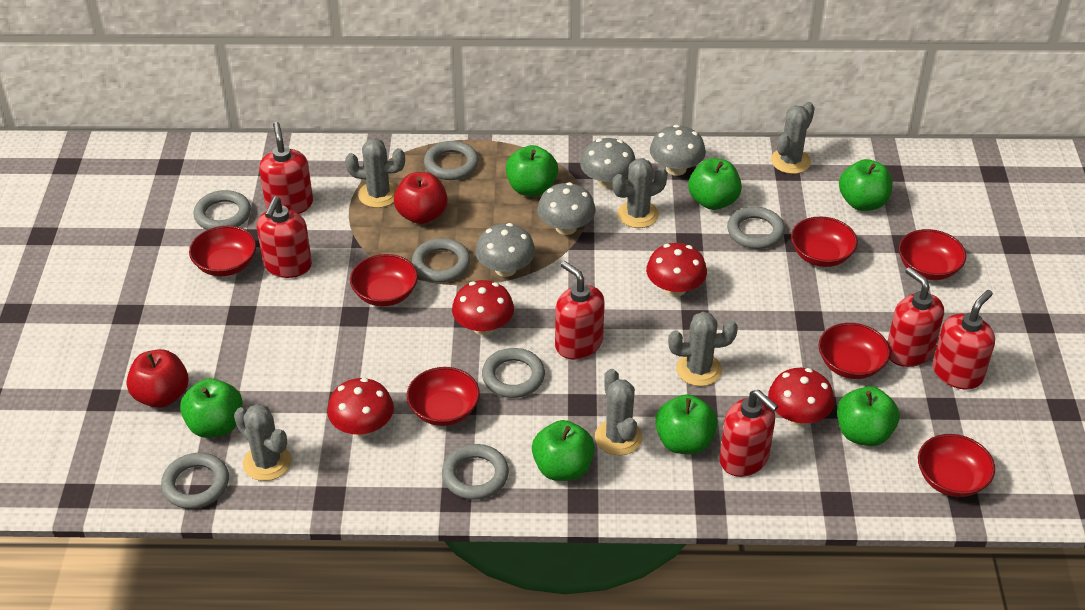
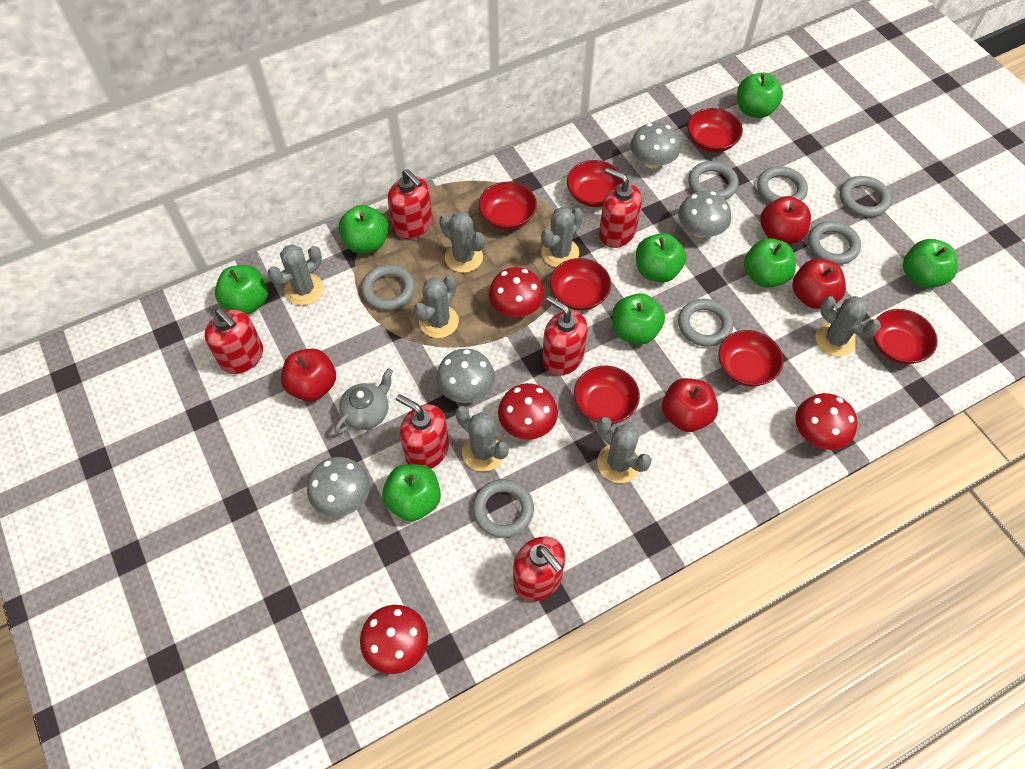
green apple: [180,378,243,438] [506,145,558,196] [532,420,595,481] [655,394,718,454] [688,158,742,210] [837,386,899,446] [839,159,893,211] = 7 -> [215,265,268,314] [339,205,389,253] [382,464,441,521] [612,293,665,344] [636,233,686,282] [737,73,783,118] [744,238,796,288] [903,239,958,288] = 8
grey cactus: [234,404,292,481] [345,138,405,208] [595,369,642,455] [612,158,668,228] [668,312,738,386] [771,102,815,174] = 6 -> [268,244,323,305] [414,275,459,338] [439,211,485,273] [455,406,509,472] [541,207,583,267] [597,417,651,483] [816,296,881,357] = 7
grey teapot: none = 0 -> [335,368,393,434] = 1
red apple: [126,349,189,408] [394,172,448,224] = 2 -> [281,349,336,401] [662,378,718,432] [760,196,811,244] [792,259,846,309] = 4

